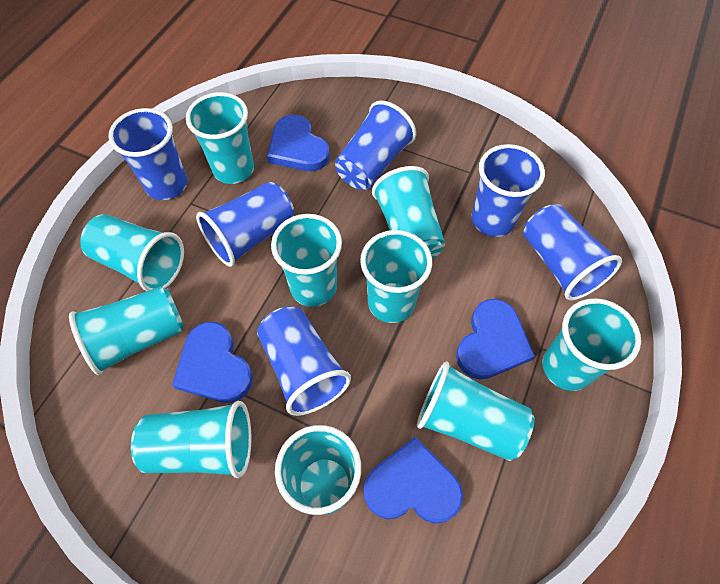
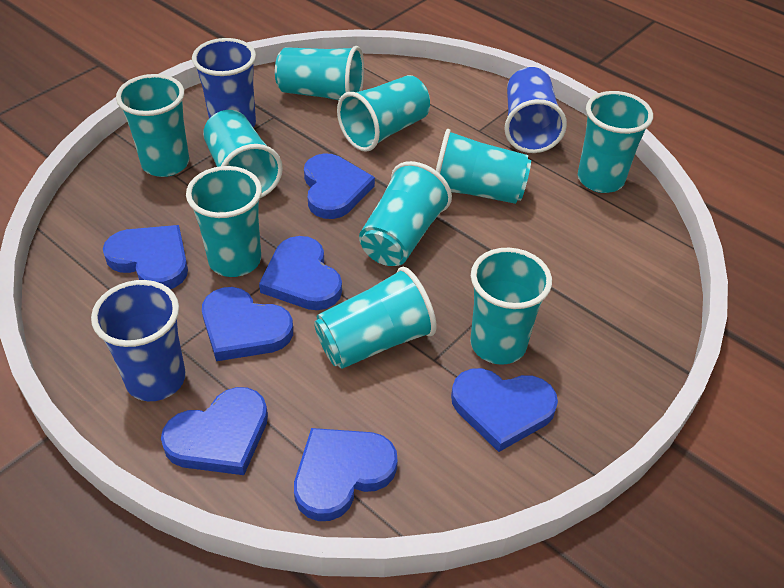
blue cup: [108,108,188,200] [196,182,294,267] [257,306,351,416] [335,100,416,189] [471,144,545,237] [523,204,622,300] = 6 -> [91,280,186,401] [192,38,256,128] [504,67,567,153] = 3
blue heart: [172,322,253,403] [267,115,330,171] [364,437,463,524] [456,299,535,379] = 4 -> [103,225,188,289] [161,387,268,475] [202,287,293,361] [259,236,342,310] [294,428,398,521] [304,153,375,219] [451,368,558,452] = 7

